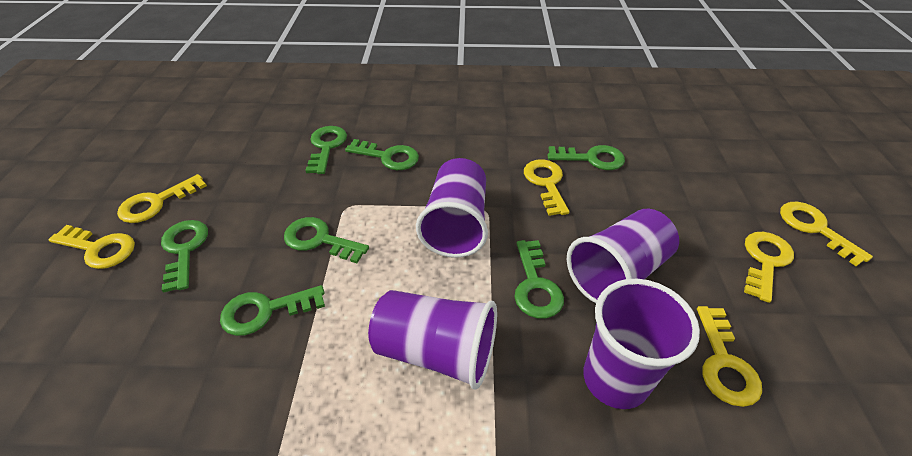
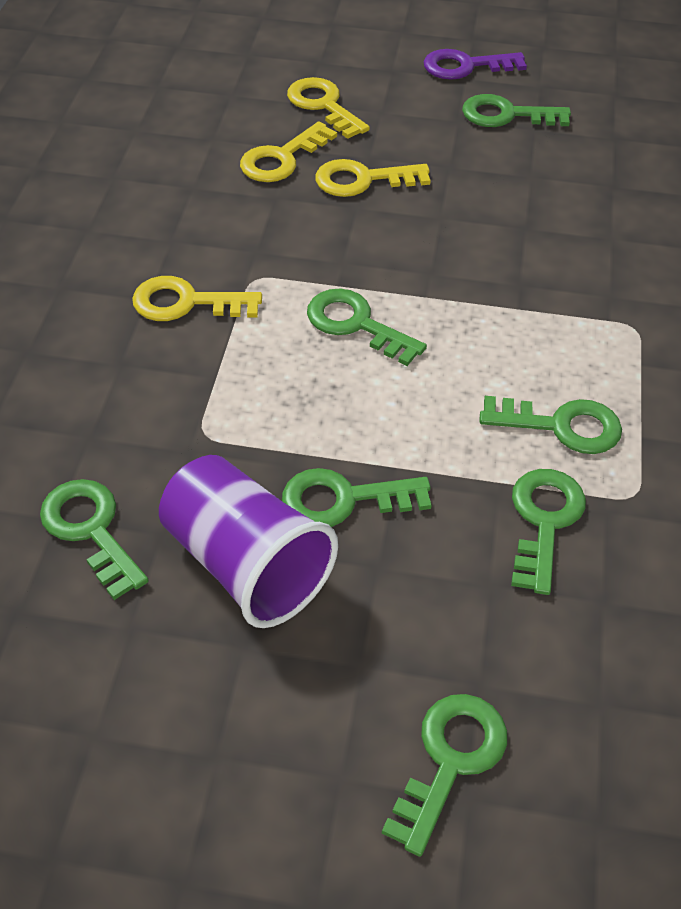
purple cup: [368,290,497,389] [416,158,488,258] [567,209,679,303] [583,279,700,409] = 4 -> [159,455,338,628] = 1
purple key: none = 0 -> [424,49,527,80] = 1
yellow key: [48,225,135,269] [117,174,207,223] [524,159,569,216] [697,306,762,407] [744,232,794,303] [780,202,873,266] = 6 -> [132,276,262,321] [240,121,337,182] [287,77,370,139] [315,159,431,197] = 4

